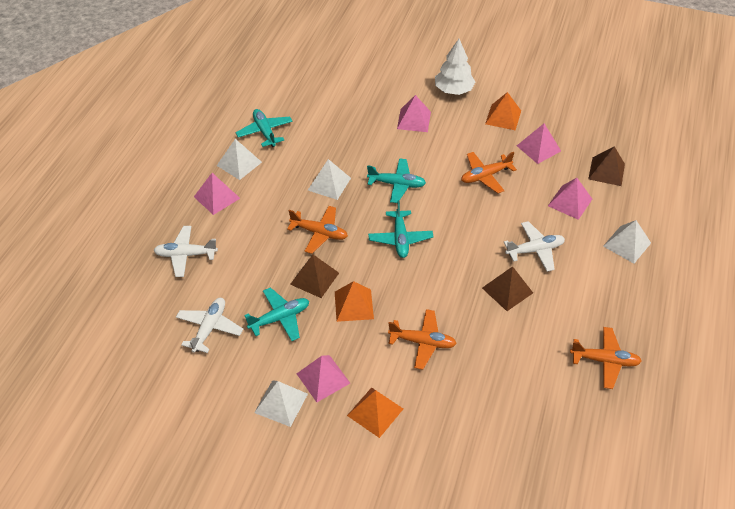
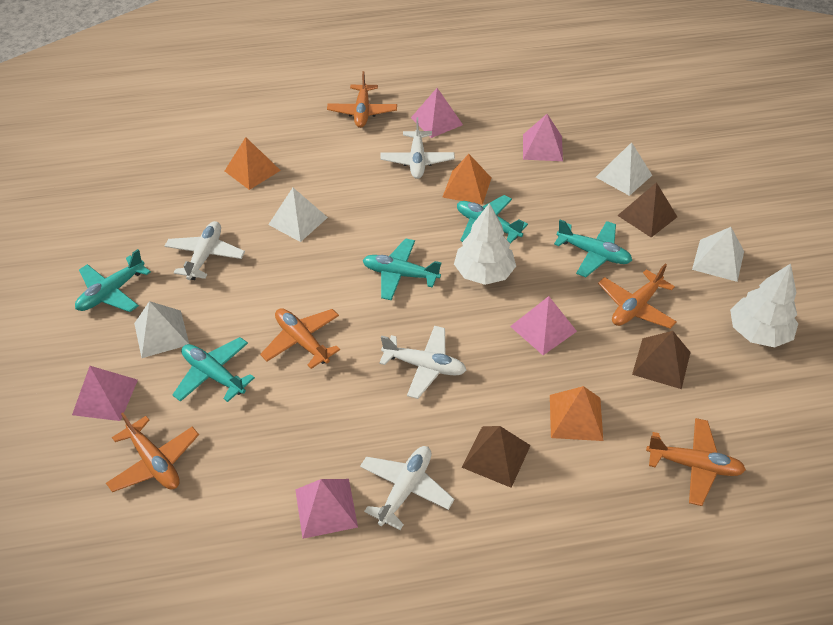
orange plane: [287,206,348,254] [388,309,457,370] [461,152,517,193] [570,327,642,389] = 4 -> [106,412,199,492] [260,308,340,369] [327,71,397,128] [598,264,677,329] [646,418,746,506] = 5
turquoise plane: [236,109,293,147] [244,287,309,341] [367,158,426,203] [368,200,433,258] = 4 -> [75,249,151,312] [172,337,255,402] [363,238,442,300] [457,195,528,243] [554,220,632,277] = 5
white plane: [153,226,218,277] [176,298,243,353] [504,221,565,272] = 3 -> [165,221,245,280] [360,446,454,530] [379,326,466,399] [380,117,455,179] = 4
white tree: [435,39,475,95] = 1 -> [454,203,516,285] [730,263,798,347] = 2

